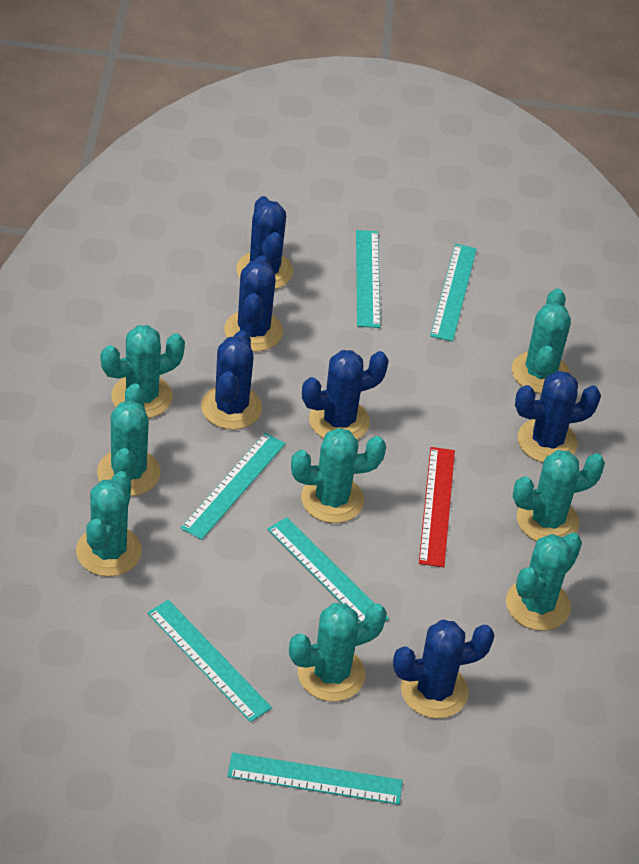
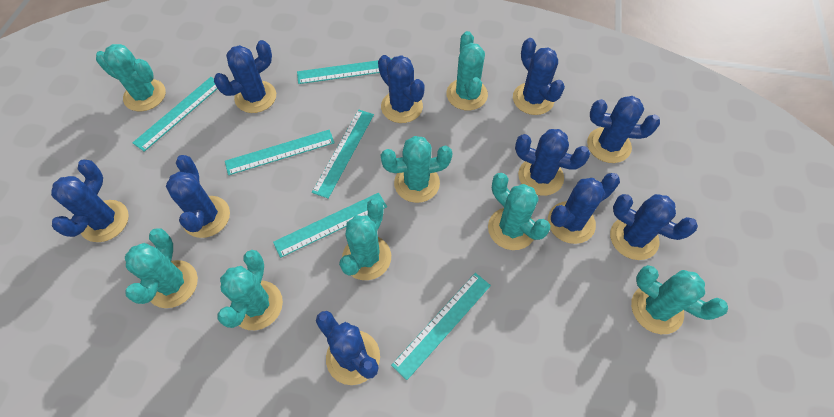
blue cactus: [201,330,262,430] [224,255,283,352] [237,196,293,289] [302,350,389,439] [393,620,495,719] [515,371,601,462] = 6 -> [51,159,129,242] [166,155,230,238] [214,40,276,113] [316,311,380,385] [378,55,425,123] [513,38,565,115] [515,129,590,196] [548,173,620,244] [587,96,660,163] [610,194,698,260] = 10
red ruler: [419,447,455,567] = 1 -> none = 0

